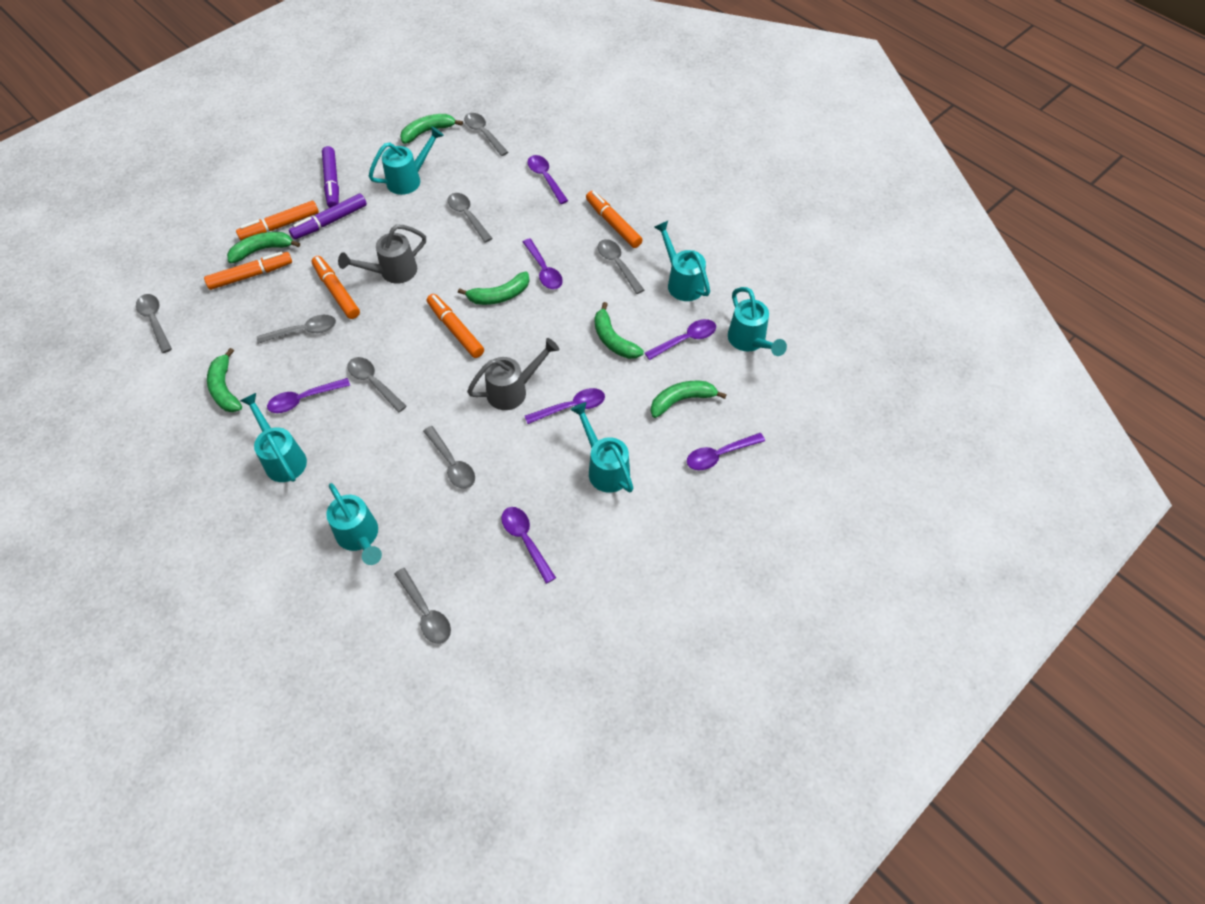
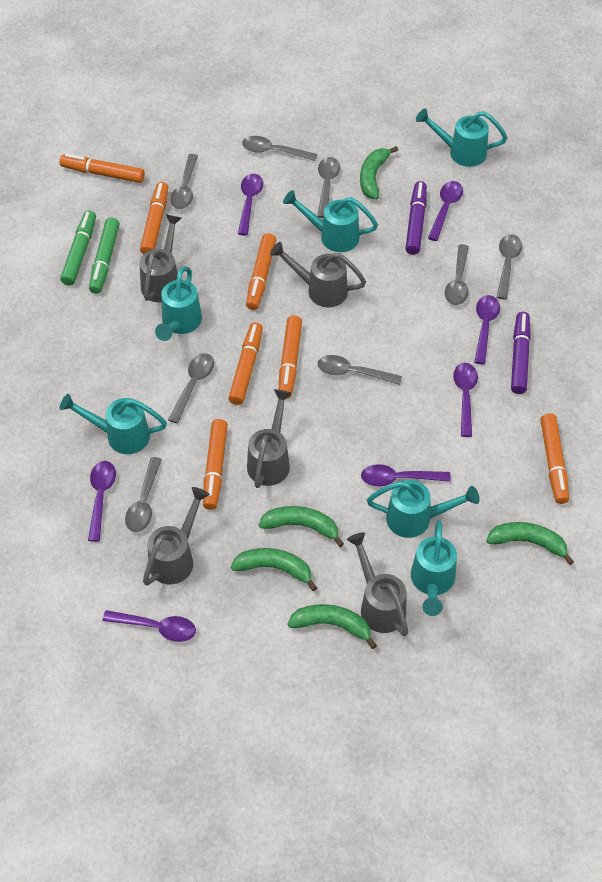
green banana: [207,348,242,412] [227,232,300,263] [400,114,463,144] [458,271,530,305] [594,302,644,359] [651,381,727,418] = 6 -> [231,548,317,591] [259,506,344,547] [288,604,377,649] [360,146,398,200] [486,522,574,565] = 5
green marker: none = 0 -> [60,210,96,286] [89,218,120,294] = 2
grey watering can: [338,224,426,284] [467,338,559,410] = 2 -> [140,214,181,303] [143,487,210,585] [247,389,292,488] [270,242,366,307] [347,532,408,636] = 5
orange marker: [204,252,292,290] [236,201,319,240] [311,256,360,319] [427,294,484,358] [586,191,642,248] = 5 -> [60,154,145,183] [140,182,168,254] [203,419,228,510] [228,322,263,405] [246,233,276,310] [279,315,302,398] [541,413,569,504] = 7

